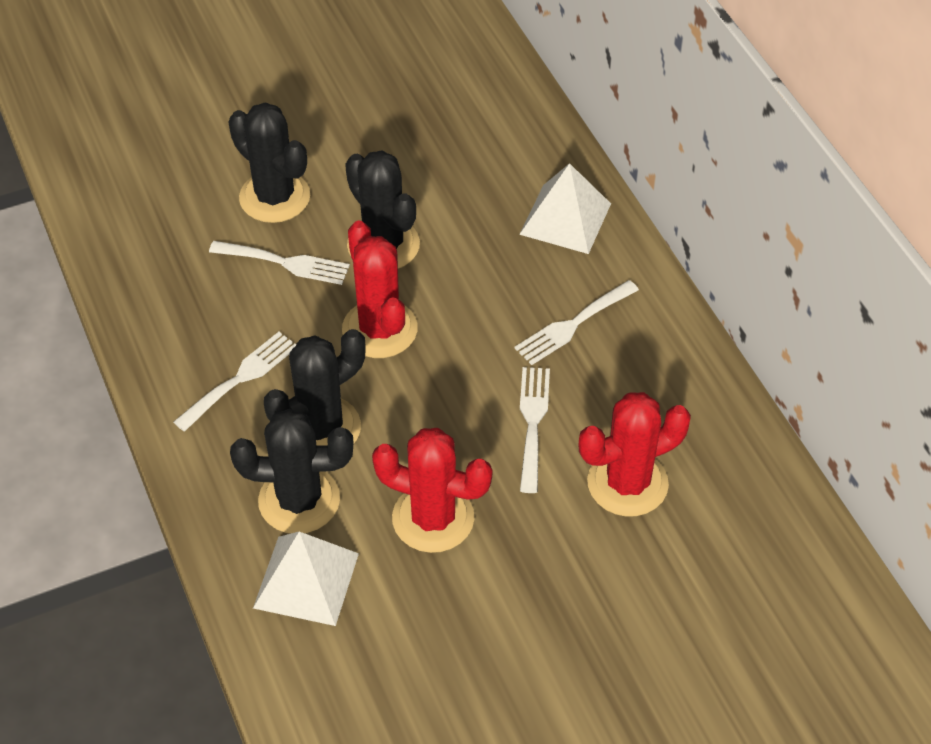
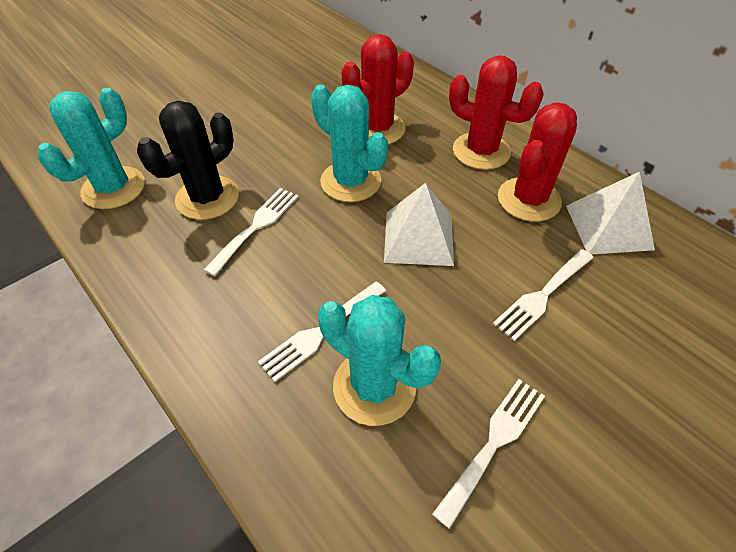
black cactus: [228,103,310,223] [230,409,354,534] [264,329,365,446] [345,151,420,269] = 4 -> [137,101,239,220] = 1
turquoise cactus: none = 0 -> [38,88,145,209] [311,85,388,202] [318,295,441,426] = 3

